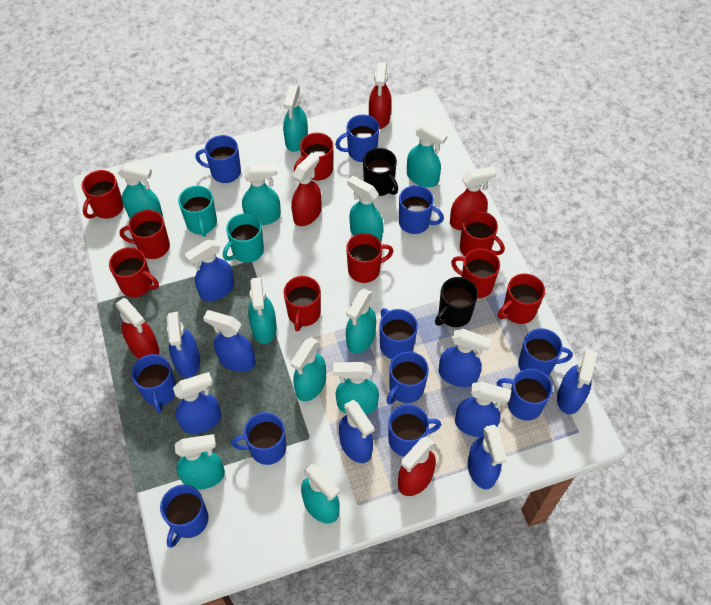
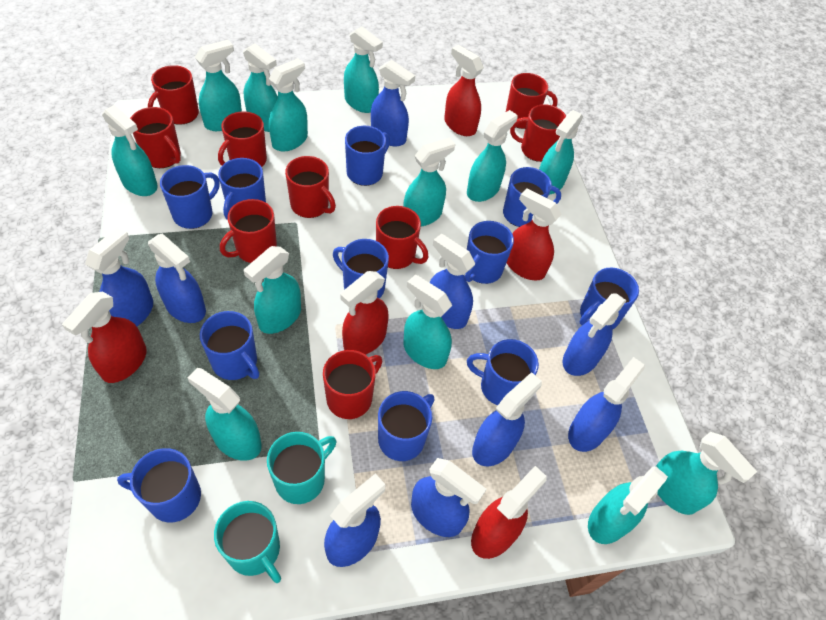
black mug: [363,148,398,196] [435,277,478,327] = 2 -> none = 0
turquoise spray bottle: [118,163,163,219] [175,434,225,490] [242,164,281,225] [248,277,277,344] [283,85,308,152] [291,337,326,401] [301,463,340,523] [333,362,379,415] [346,289,376,354] [347,176,383,242] [407,123,448,187] = 11 -> [102,105,158,196] [187,368,262,461] [195,40,242,131] [243,43,278,132] [244,246,301,334] [269,58,308,151] [344,26,383,113] [403,138,455,227] [403,275,452,369] [467,110,517,202] [539,110,583,195] [588,466,668,544] [656,432,757,515] = 13

